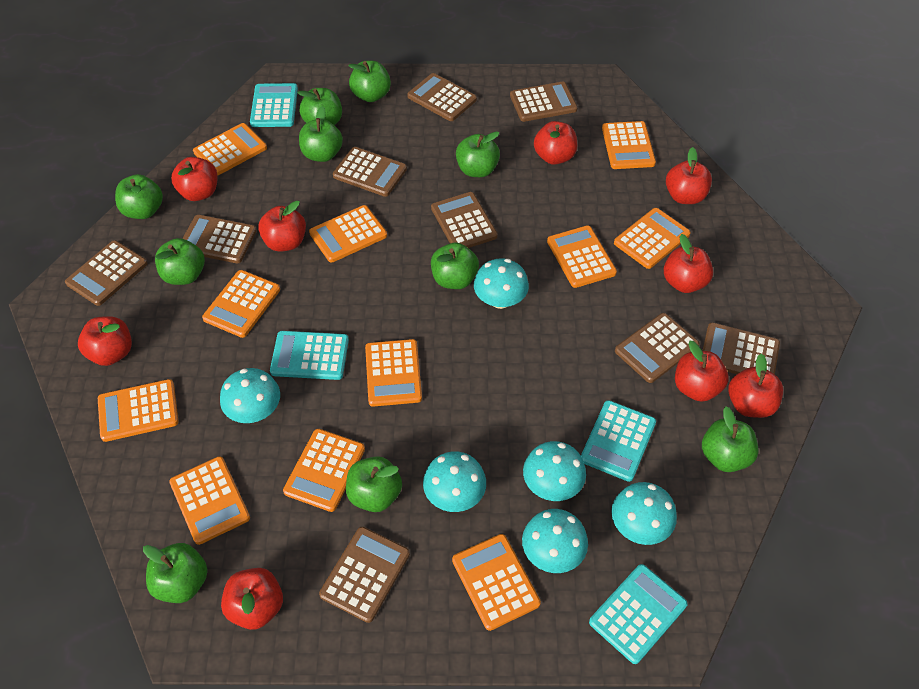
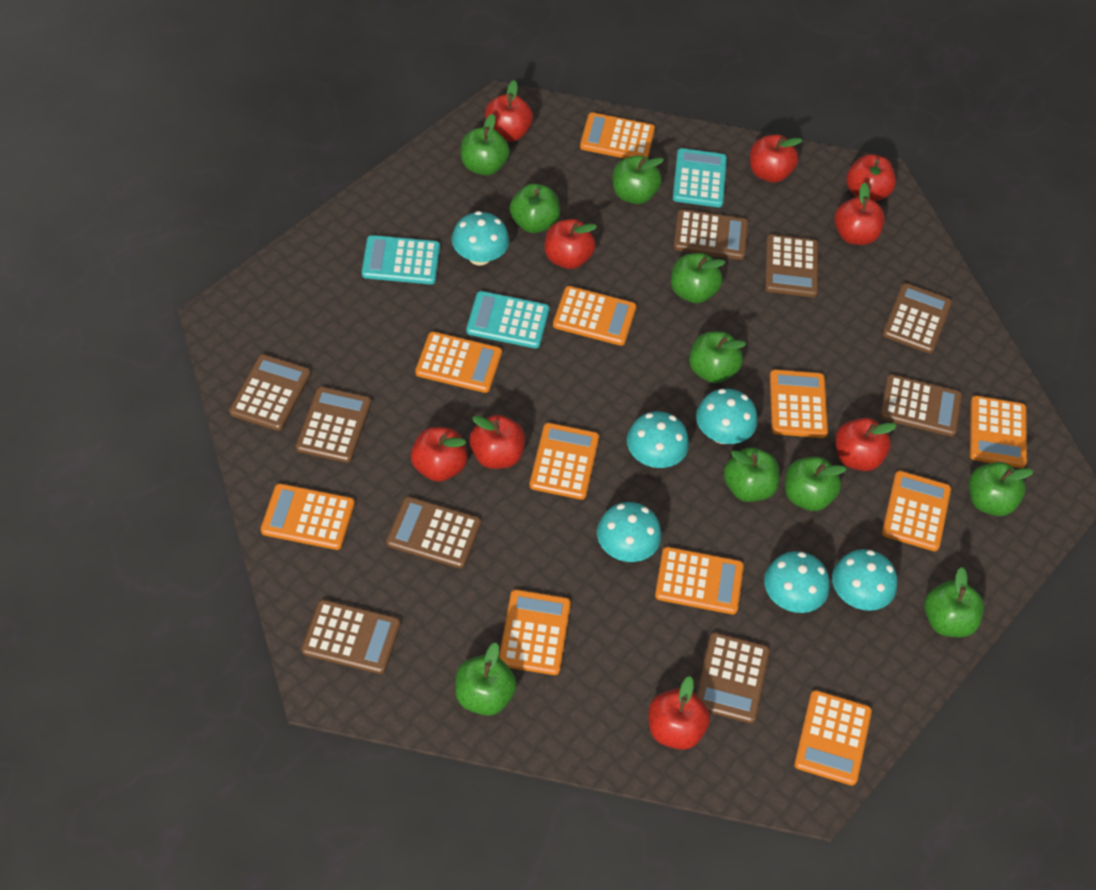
turquoise calculator: [250,83,298,127] [270,331,349,380] [581,400,656,482] [589,564,688,664] = 4 -> [362,235,440,284] [466,291,550,348] [673,148,727,207] = 3

